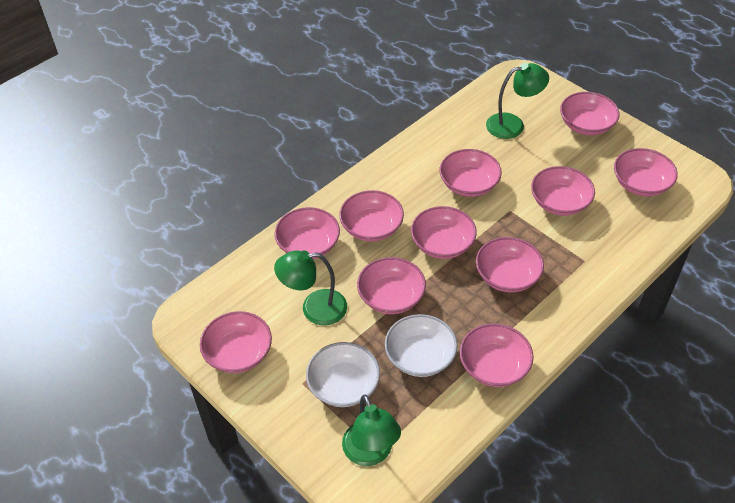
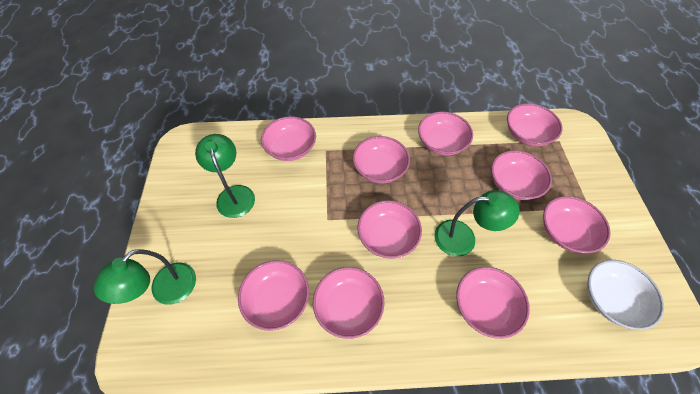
pink bowl: [200,311,272,373] [274,207,340,259] [339,190,404,242] [357,257,426,314] [411,206,477,259] [439,149,502,197] [460,324,534,387] [476,237,544,292] [531,166,595,216] [560,92,620,135] [614,148,678,196] = 11 -> [238,260,309,331] [261,116,316,161] [313,267,385,339] [353,136,410,183] [357,200,422,259] [418,112,473,155] [456,267,530,339] [491,150,552,200] [507,103,563,146] [543,196,611,253] = 10
white bowl: [306,342,380,407] [385,314,457,377] = 2 -> [587,260,664,330] = 1

